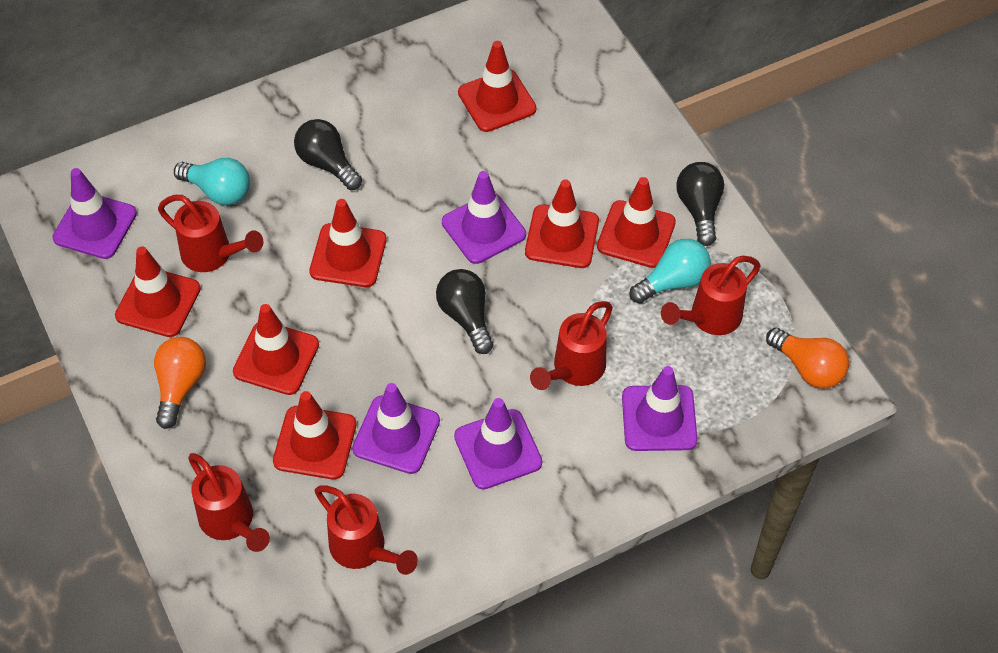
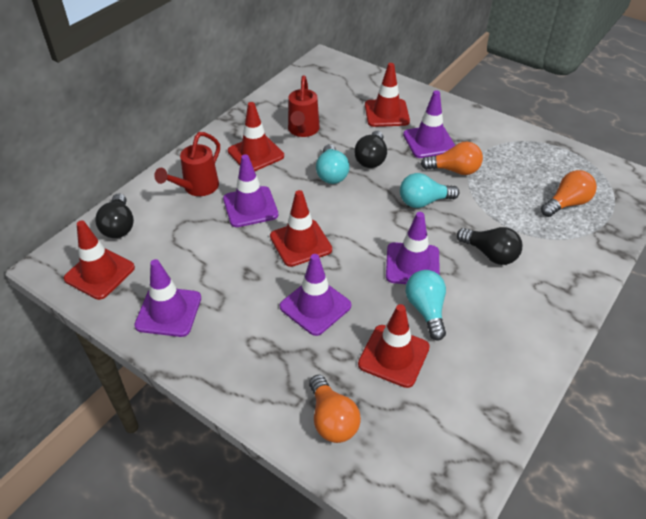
orange light bulb: [154,337,206,429] [766,327,849,389] = 2 -> [309,375,361,443] [421,142,483,175] [541,170,597,217] = 3
red traffic cone: [115,246,201,337] [233,304,319,395] [273,391,356,479] [309,199,387,287] [458,41,537,132] [525,179,599,268] [597,177,676,268] = 7 -> [64,221,135,300] [228,102,284,171] [270,190,332,267] [358,304,430,388] [365,63,410,127] = 5
red watering can: [158,195,263,272] [188,453,270,552] [315,485,418,575] [530,301,613,390] [661,256,761,335] = 5 -> [154,132,220,196] [288,76,319,137] = 2
turquoise light bulb: [174,158,250,205] [630,239,711,304] = 2 -> [316,144,350,184] [400,173,460,208] [406,270,446,340] = 3

